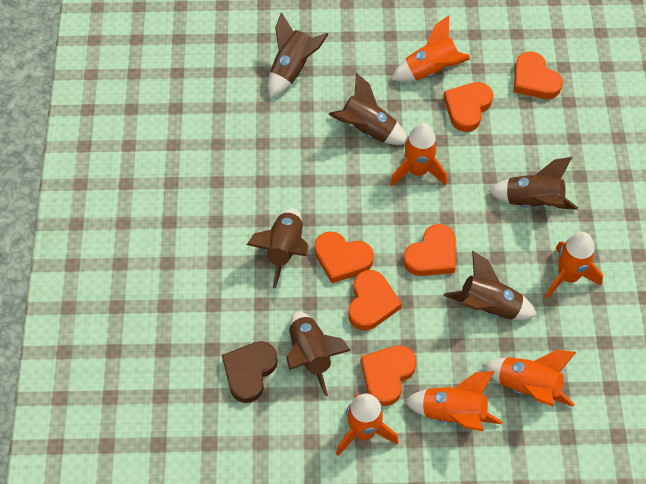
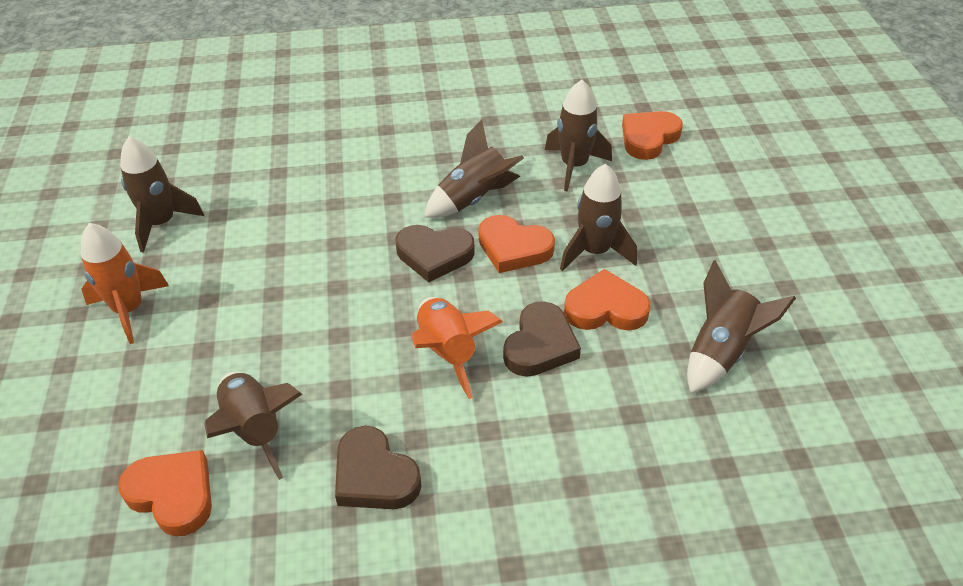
brown heart: [222,341,278,403] = 1 -> [335,426,421,509] [396,225,475,282] [503,301,581,377] = 3
orange heart: [314,231,374,283] [348,270,402,330] [361,345,417,406] [403,224,456,276] [443,82,493,132] [514,52,563,99] = 6 -> [118,450,212,536] [479,215,555,273] [564,269,651,331] [622,111,683,160] = 4
orange rocket: [336,393,399,456] [390,123,447,186] [391,15,470,82] [404,371,502,432] [482,350,576,407] [545,232,603,299] = 6 -> [81,223,169,344] [411,297,503,399] = 2

